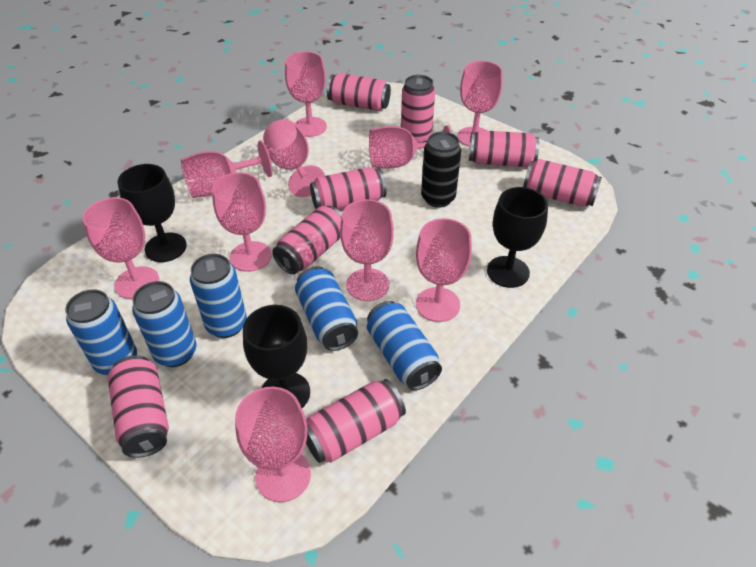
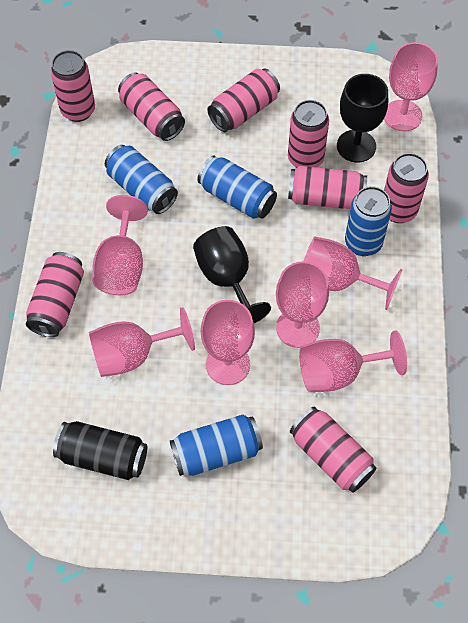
black goblet: [118,164,187,262] [243,305,310,408] [487,187,548,288] = 3 -> [193,226,271,323] [337,74,388,162] = 2
blue can: [65,289,137,375] [132,281,196,367] [190,254,247,338] [295,266,358,351] [367,301,442,390] = 5 -> [105,145,178,214] [170,415,263,476] [197,155,277,219] [345,186,392,256] = 4
pink goblet: [82,197,159,299] [181,140,272,198] [212,172,272,272] [235,387,311,502] [263,119,325,197] [285,51,327,137] [340,199,394,301] [369,125,451,169] [416,218,472,322] [458,61,503,146] = 10 -> [89,307,195,377] [92,195,148,295] [201,300,255,385] [276,261,329,348] [299,331,407,392] [304,236,403,310] [384,42,438,131] = 7

